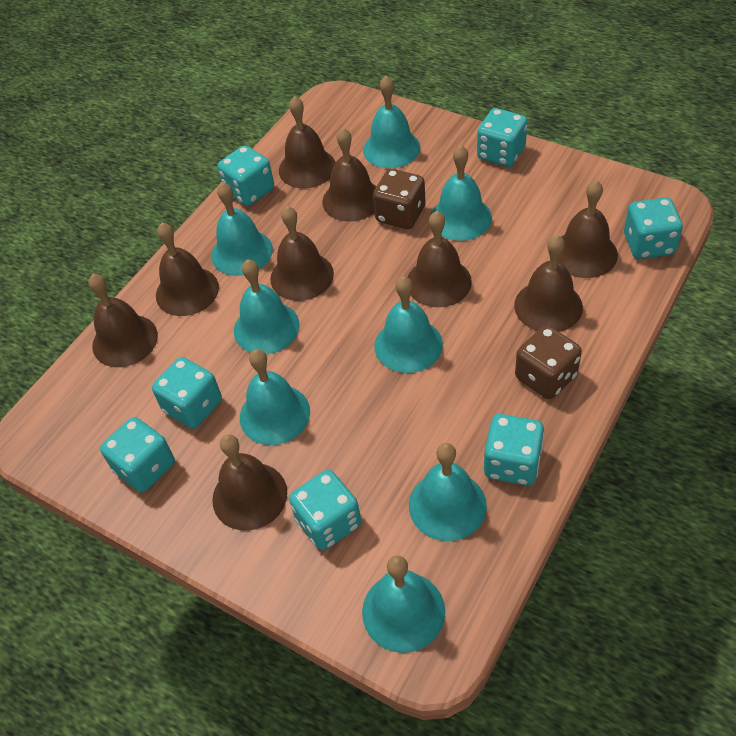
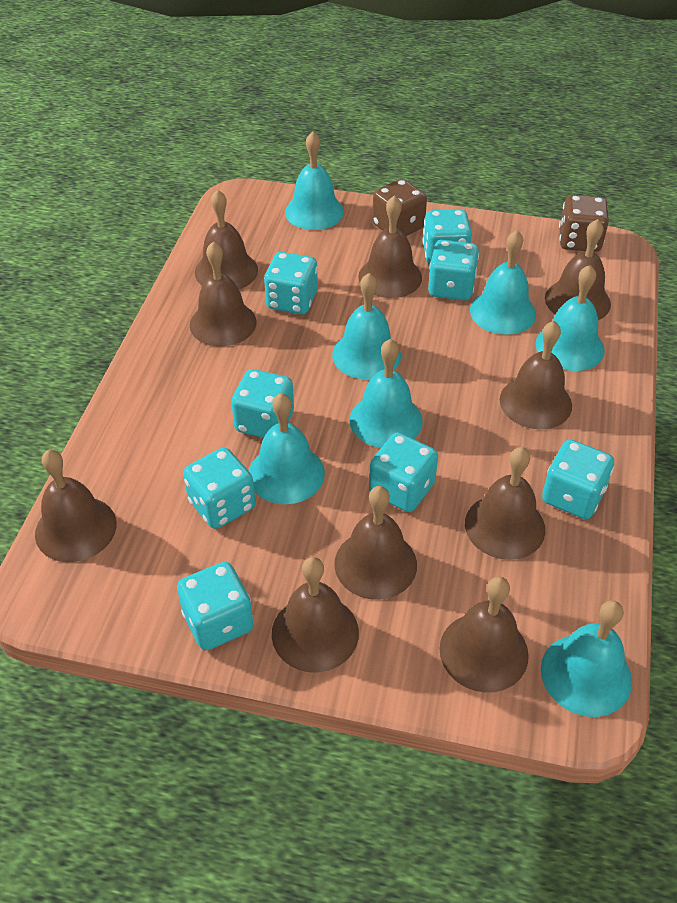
brown bell: [88,274,158,367] [156,223,219,316] [212,434,287,530] [270,206,334,301] [279,96,336,188] [323,128,377,222] [408,211,472,307] [514,235,583,332] [558,180,618,278] = 9 -> [35,450,117,562] [190,241,257,347] [195,189,258,289] [272,557,359,672] [334,486,417,600] [358,195,422,298] [439,576,529,693] [465,447,545,560] [500,321,572,429] [545,219,611,320] = 10
turquoise bell: [211,182,273,276] [234,259,299,354] [240,349,310,445] [362,556,445,653] [363,76,421,168] [374,276,443,373] [409,443,487,541] [430,145,492,241] = 8 -> [249,393,325,504] [285,131,344,230] [332,273,401,379] [349,339,423,448] [470,230,536,335] [535,265,605,371] [541,600,632,717] = 7
turquoise dice: [100,417,175,493] [152,357,222,429] [218,145,274,206] [289,470,361,550] [477,108,528,167] [484,414,545,486] [624,197,683,259] = 7 -> [177,562,254,650] [183,447,255,529] [231,369,294,438] [264,252,318,314] [369,432,438,512] [423,209,472,265] [428,240,479,301] [542,440,614,519] = 8

